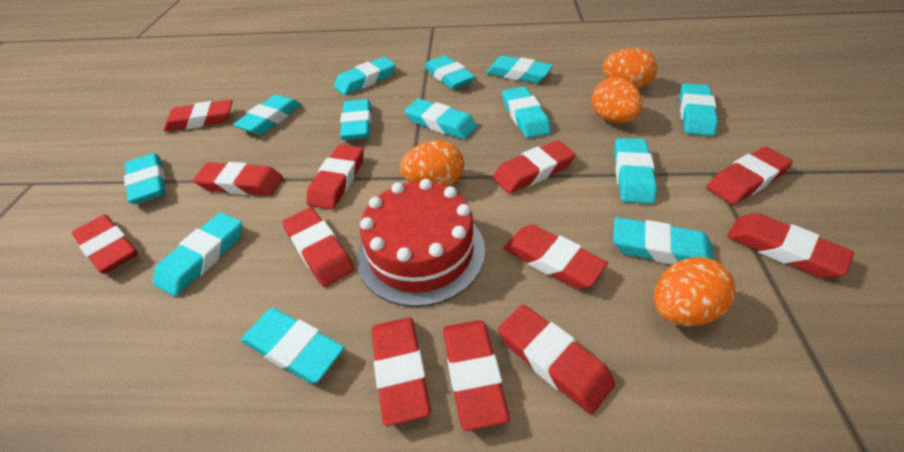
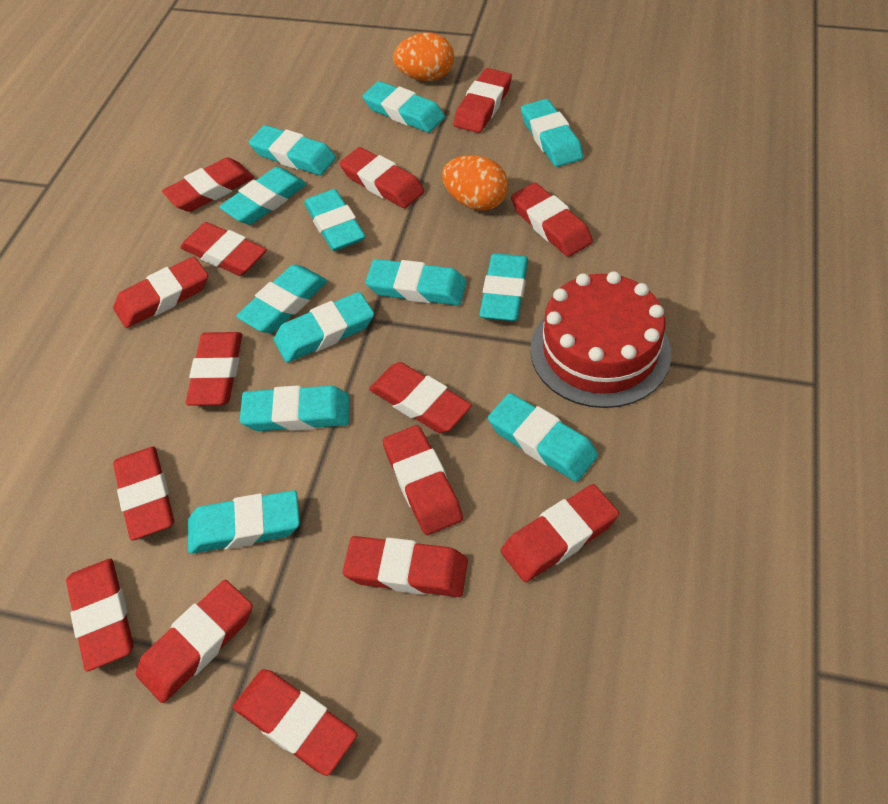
orange egg: [400,140,464,187] [592,77,643,123] [603,48,657,89] [654,257,736,326] = 4 -> [393,33,454,81] [442,155,508,211] = 2
red eraser: [72,215,138,274] [164,100,233,132] [193,162,283,195] [282,207,354,287] [306,144,364,210] [371,318,431,426] [443,320,510,431] [493,140,576,194] [498,305,615,414] [504,224,608,289] [707,147,793,205] [727,213,854,278] = 12 -> [66,559,134,672] [113,257,208,328] [113,446,174,540] [136,580,253,703] [162,157,254,212] [180,222,267,276] [186,332,242,406] [233,669,357,776] [339,147,425,208] [343,536,468,597] [369,362,472,433] [383,425,463,535] [454,68,512,133] [501,484,619,582] [511,183,593,257] = 15
turquoise eraser: [124,153,166,204] [153,212,242,296] [233,95,301,135] [241,308,344,383] [334,57,396,95] [340,99,372,140] [404,99,477,139] [424,55,475,89] [486,56,553,83] [502,86,551,138] [613,217,714,265] [614,138,657,204] [680,83,718,136] = 13 -> [188,490,300,554] [219,167,307,225] [236,264,328,333] [240,386,350,431] [249,125,336,176] [274,292,374,363] [304,189,366,251] [362,81,445,133] [365,259,467,306] [479,253,528,321] [488,393,598,482] [521,99,583,167] = 12

